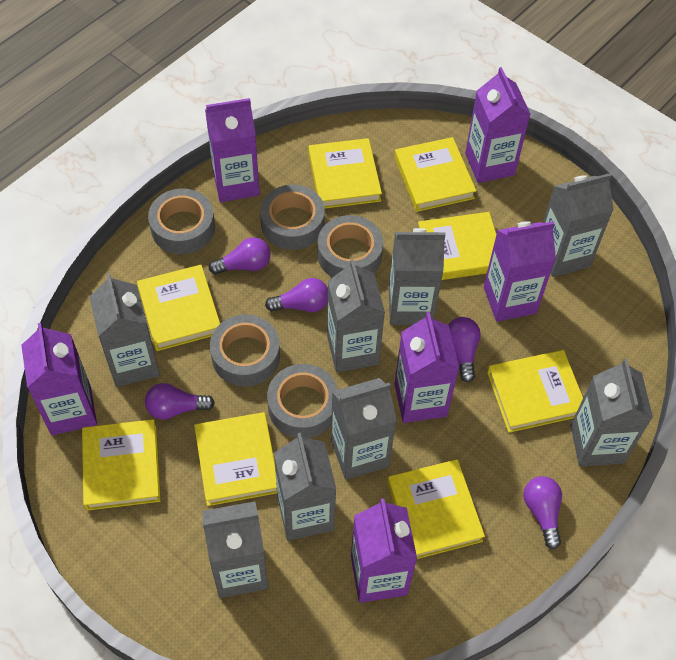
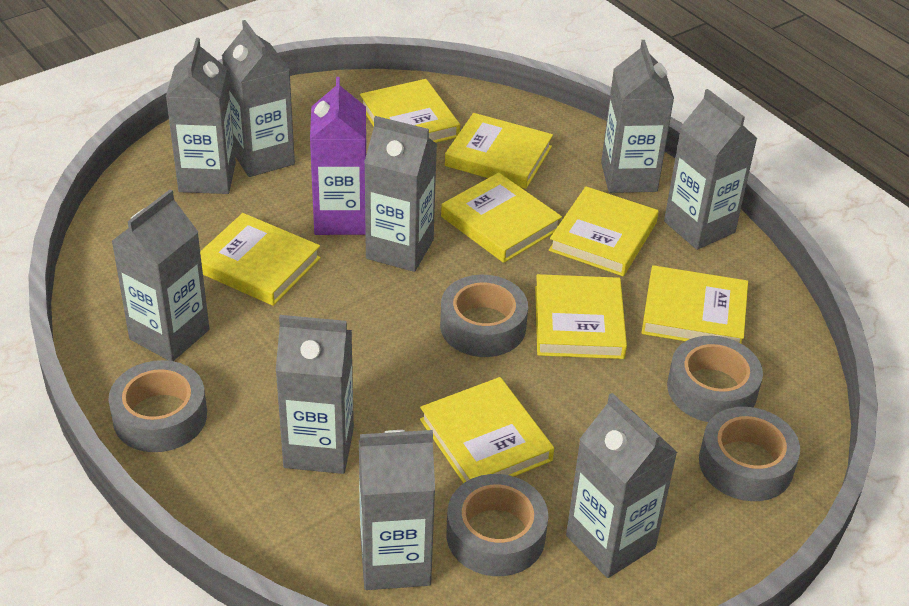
grey carton: [89,273,160,387] [202,501,268,598] [274,433,336,541] [327,259,385,372] [331,378,397,480] [389,228,446,325] [543,173,614,277] [571,359,653,466] = 8 -> [111,189,209,361] [166,38,236,194] [222,20,295,177] [276,315,354,474] [359,430,435,590] [364,116,437,272] [566,393,678,578] [601,40,674,193] [664,89,758,250] = 9
purple carton: [21,323,97,435] [205,98,260,202] [351,499,417,603] [394,312,459,423] [465,67,531,183] [484,221,556,322] = 6 -> [310,77,366,235] = 1
purple light bulb: [145,383,215,420] [209,237,270,274] [265,278,328,312] [448,317,481,383] [523,476,562,549] = 5 -> none = 0

